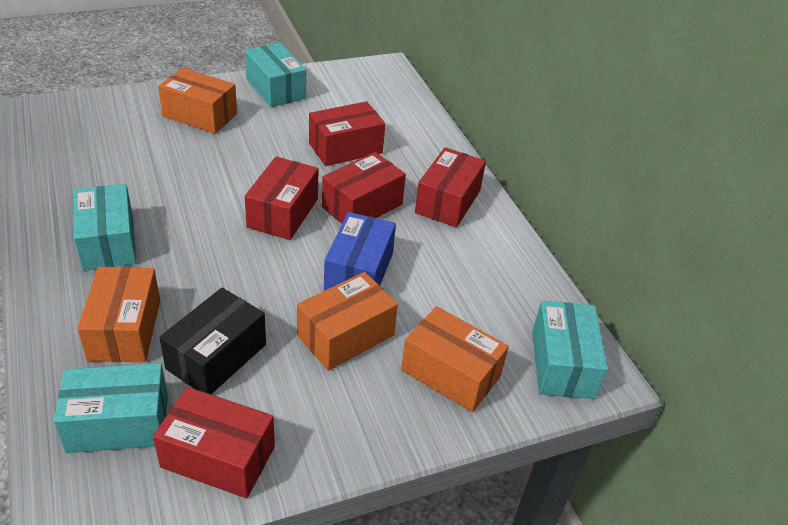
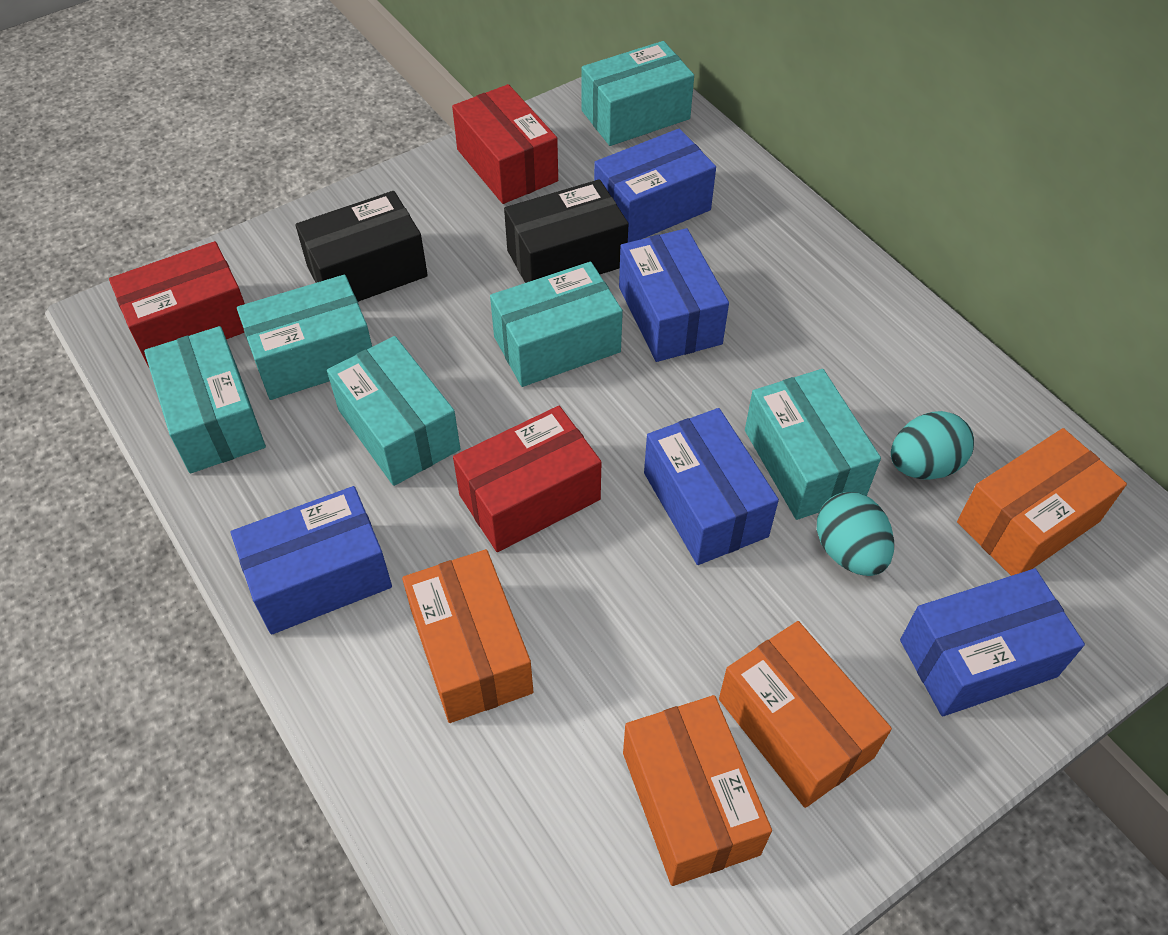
black box: [159,288,266,394] = 1 -> [295,191,428,302] [504,179,628,283] = 2
blue box: [324,212,396,291] = 1 -> [231,486,392,635] [594,129,716,242] [619,228,729,362] [644,408,779,565] [900,568,1085,717] = 5
red box: [153,387,275,498] [245,157,318,240] [309,101,385,166] [322,152,406,223] [415,147,486,228] = 5 -> [109,241,245,367] [452,84,558,204] [453,406,601,552] = 3
turquoise box: [54,363,168,453] [74,184,137,271] [245,43,306,107] [532,301,608,399] = 4 -> [144,326,266,473] [237,275,372,400] [327,336,460,486] [490,262,623,387] [582,41,694,146] [745,369,881,520] = 6
turquoise egg: none = 0 -> [817,492,894,576] [891,411,974,480] = 2

